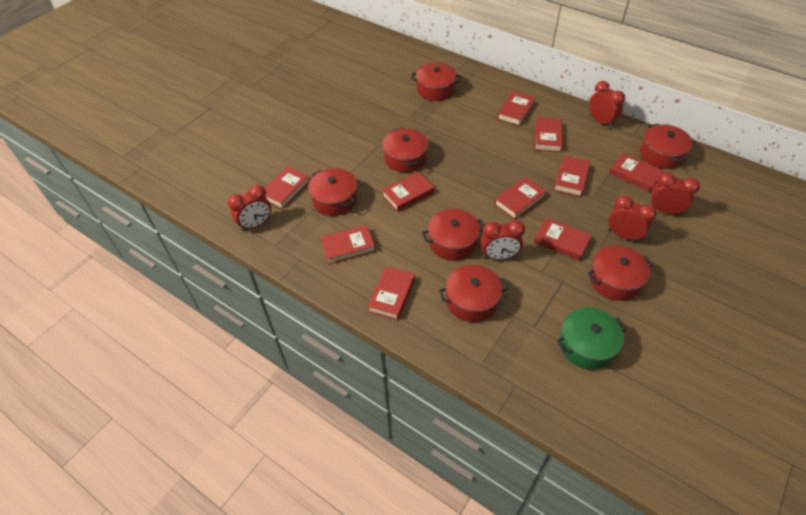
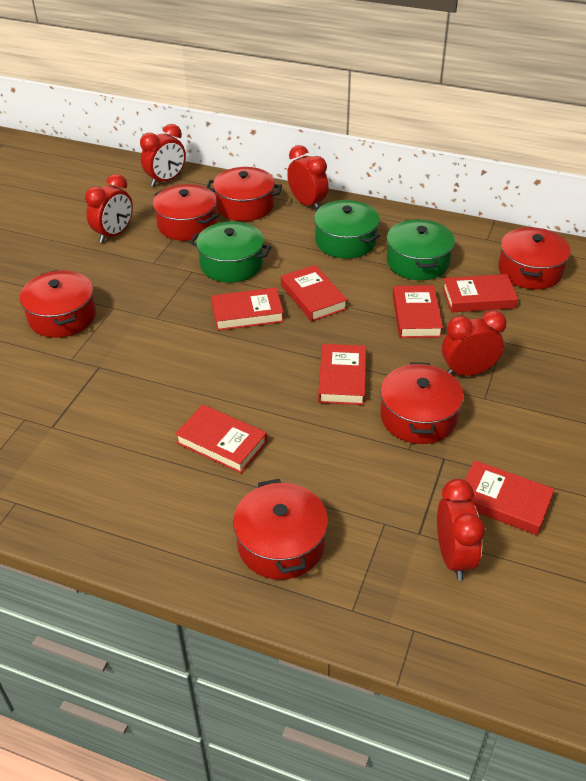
green pot: [557,307,627,370] = 1 -> [190,221,271,282] [314,200,380,259] [387,219,455,280] = 3
red book: [265,166,310,209] [321,225,375,264] [368,267,415,320] [382,171,434,212] [494,177,547,219] [497,91,535,126] [534,217,592,261] [535,117,563,152] [554,156,590,197] [609,153,664,192] = 10 -> [175,405,267,473] [211,288,284,331] [281,265,347,322] [318,344,366,405] [393,285,443,338] [442,274,518,313] [465,460,555,535] = 7
red pot: [308,168,357,216] [382,127,428,173] [411,63,461,101] [422,209,484,261] [439,264,508,322] [587,245,653,301] [640,124,693,169] = 7 -> [20,270,96,338] [153,184,217,241] [206,167,282,221] [233,479,328,580] [380,362,464,444] [498,227,571,289] = 6

